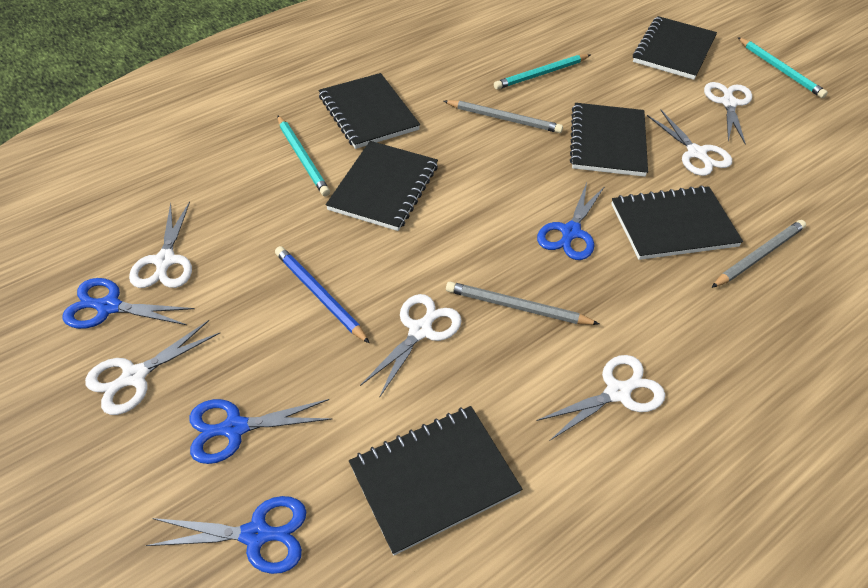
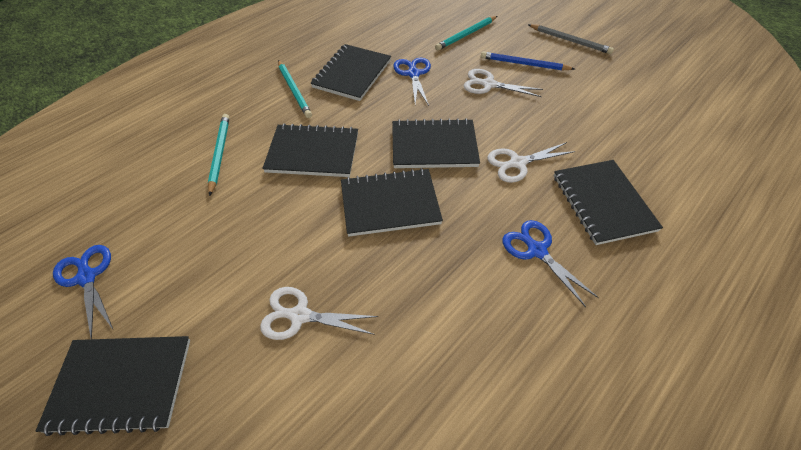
blue scissors: [62,278,195,329] [146,496,306,574] [189,399,332,464] [537,182,605,260] = 4 -> [53,245,113,339] [393,58,431,106] [503,220,599,307] = 3
grey pencil: [444,100,563,133] [446,282,599,325] [711,220,806,288] = 3 -> [528,24,614,54] = 1
white scissors: [85,320,220,415] [129,201,192,288] [360,294,462,398] [536,355,665,440] [647,110,732,176] [704,82,752,145] = 6 -> [260,287,378,340] [464,69,543,97] [487,142,576,182] = 3

